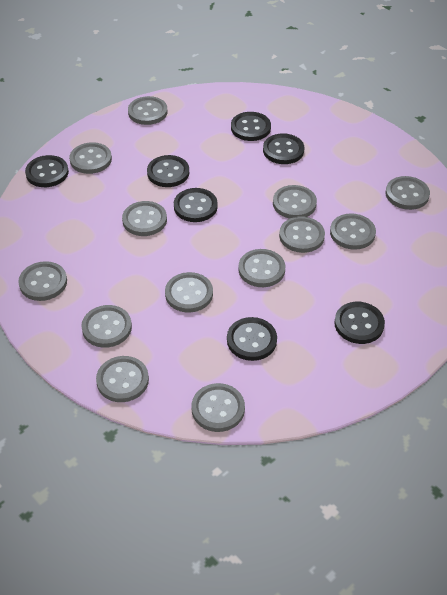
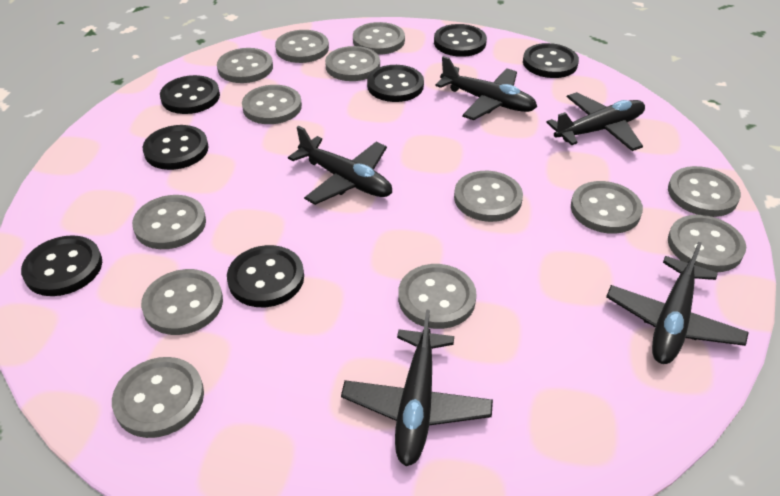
black plane: none = 0 -> [288,126,392,205] [341,310,493,466] [435,56,537,120] [546,92,645,151] [606,242,749,364] = 5

